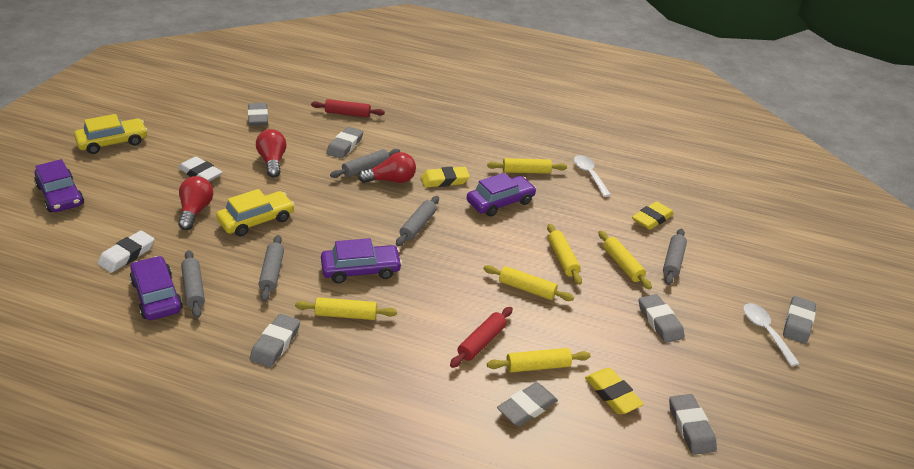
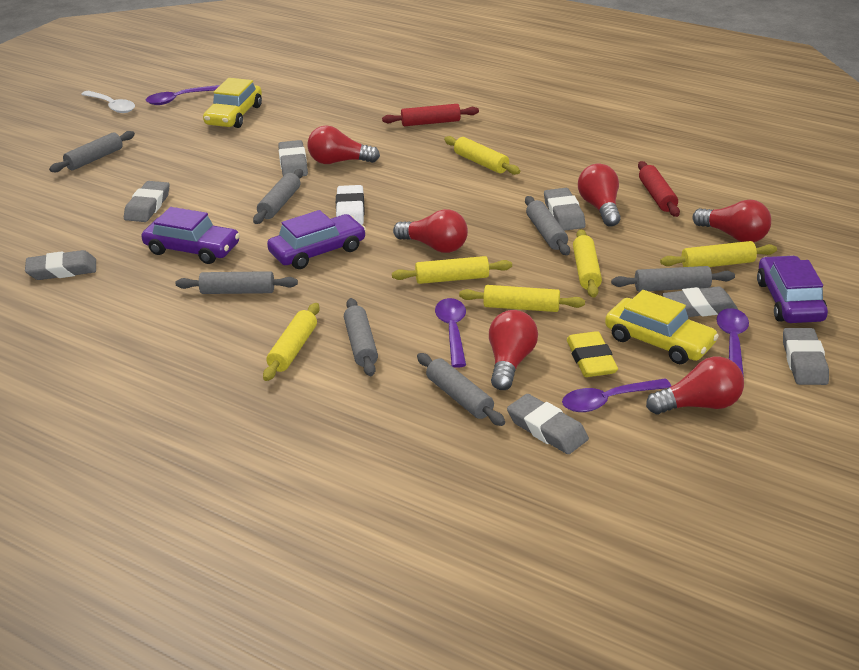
grey rolling pin: [181,250,205,318] [259,235,284,302] [330,149,400,178] [396,196,439,246] [663,229,687,285] = 5 -> [49,131,135,172] [176,271,298,294] [253,169,303,224] [344,298,378,376] [417,353,505,426] [525,196,570,255] [611,266,735,292] = 7
purple car: [34,159,84,212] [130,256,183,320] [321,238,402,283] [467,173,536,217] = 4 -> [141,207,240,264] [267,210,366,269] [757,255,828,323] = 3
purple spoon: none = 0 -> [146,85,220,105] [435,298,466,368] [562,378,671,412] [717,308,749,377] = 4
red light bulb: [178,176,213,230] [256,129,287,177] [358,152,416,183] = 3 -> [307,125,380,164] [393,209,468,253] [489,310,538,390] [578,164,621,227] [646,357,744,414] [692,199,771,242] = 6
white eraser: [98,231,154,273] [178,156,222,182] = 2 -> [336,185,364,225] = 1
white spoon: [574,155,611,197] [743,303,800,366] = 2 -> [81,91,135,113] = 1
yellow eraser: [421,167,470,188] [585,368,644,414] [632,201,674,230] = 3 -> [567,331,618,377] = 1

